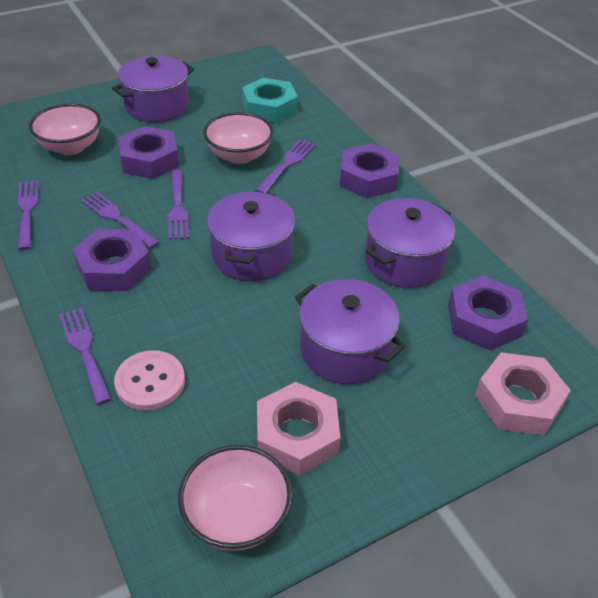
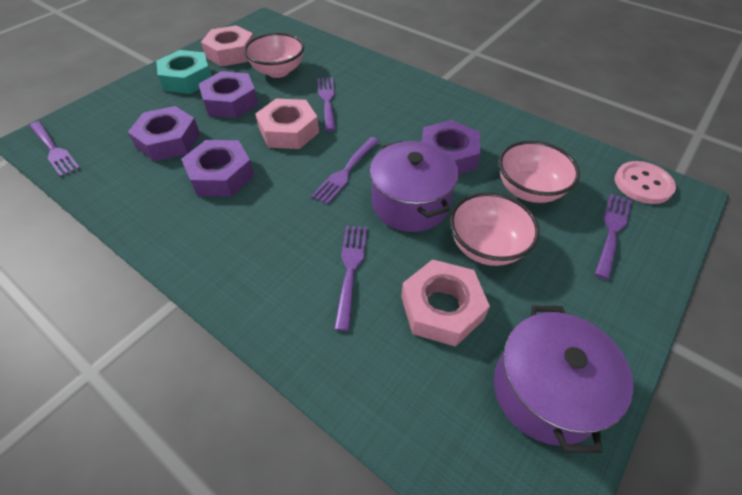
pink nut: [257,382,341,476] [475,352,571,436] = 2 -> [201,25,254,67] [255,98,319,149] [401,259,490,347] = 3
purple pot: [112,55,194,122] [207,191,296,281] [295,279,406,384] [365,198,455,288] = 4 -> [370,141,459,232] [494,305,633,453] = 2

